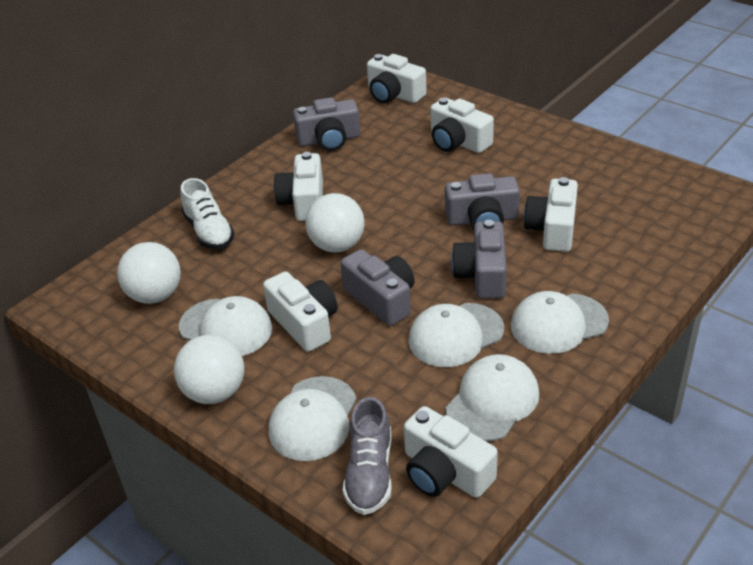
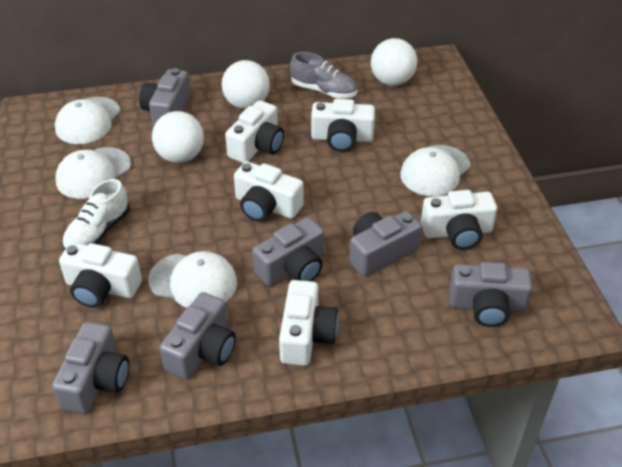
grey camera: [293,97,360,151] [340,249,415,326] [445,173,520,230] [451,220,507,299] = 4 -> [52,322,129,414] [139,68,191,126] [160,292,236,379] [252,217,324,286] [349,211,422,277] [449,262,532,327] = 6
white cap: [179,296,272,356] [269,376,356,461] [408,303,504,367] [446,354,539,441] [511,291,609,354] = 5 -> [55,97,121,144] [56,147,131,199] [148,251,237,308] [400,145,470,196] = 4

